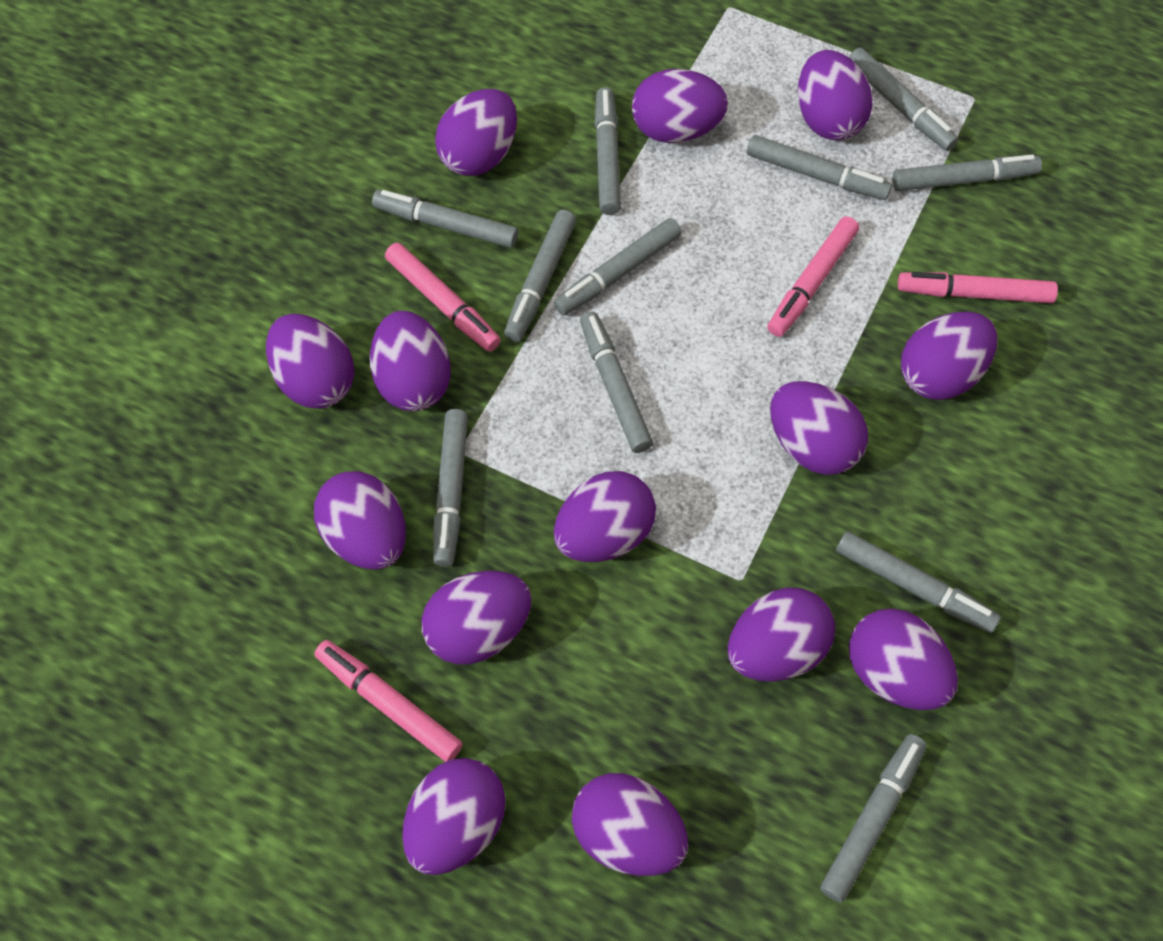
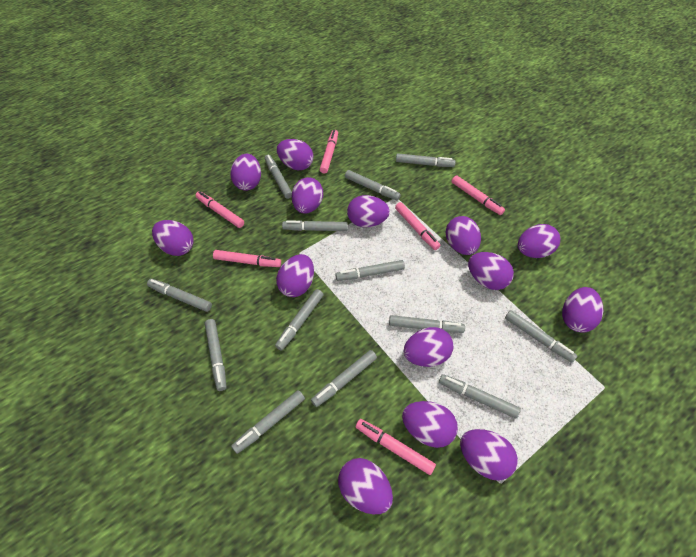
grey marker: [372,190,518,248] [433,409,468,567] [504,210,576,342] [554,218,682,316] [580,311,653,453] [595,87,621,215] [747,135,892,200] [820,734,927,903] [836,531,1001,633] [849,48,959,151] [892,155,1042,191] = 11 -> [147,279,212,312] [205,319,227,391] [231,390,305,454] [264,155,292,199] [275,289,324,351] [282,220,348,231] [311,350,377,407] [335,260,405,281] [345,170,401,200] [389,315,465,333] [396,153,456,167] [439,374,521,418] [505,310,577,363] = 13
pink marker: [314,640,463,762] [385,242,501,352] [767,216,859,337] [898,272,1058,303] = 4 -> [195,191,244,228] [213,250,281,267] [320,130,338,174] [356,419,436,475] [395,202,440,250] [452,175,505,215] = 6

